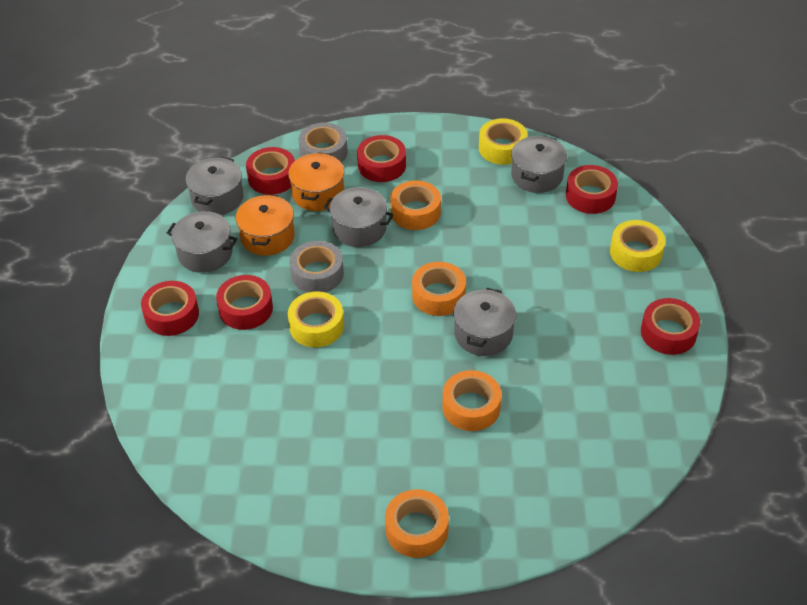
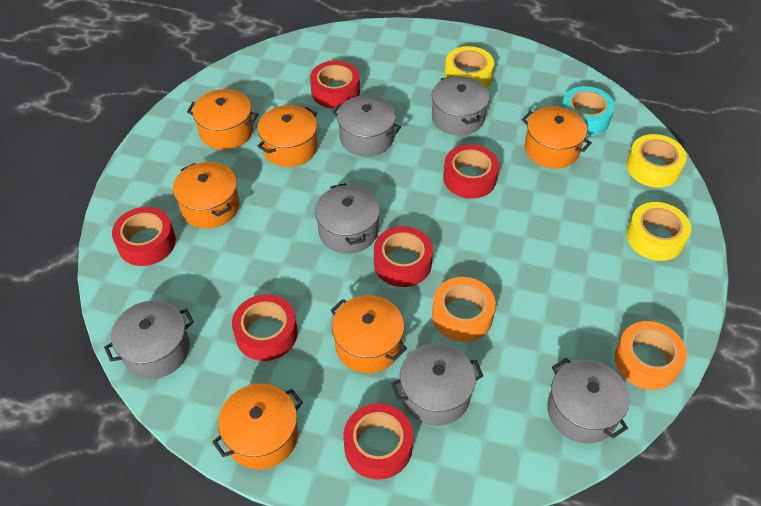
grey pot: [167,211,237,273] [185,157,244,215] [324,187,394,247] [453,288,516,356] [511,136,567,193] = 5 -> [104,300,194,379] [315,183,380,254] [333,95,401,156] [391,344,483,426] [432,76,489,136] [547,358,629,443] = 6
grey tape: [290,241,344,293] [299,123,348,163] = 2 -> none = 0
orange pot: [236,194,295,256] [288,152,344,211] = 2 -> [173,162,239,229] [187,89,259,150] [212,384,303,469] [257,105,317,167] [331,295,407,373] [522,106,592,168] = 6
orange tape: [385,489,449,558] [390,181,441,230] [412,262,466,316] [442,370,501,431] = 4 -> [432,277,496,342] [614,321,687,390] = 2
turquoise tape: none = 0 -> [561,86,615,136] = 1

